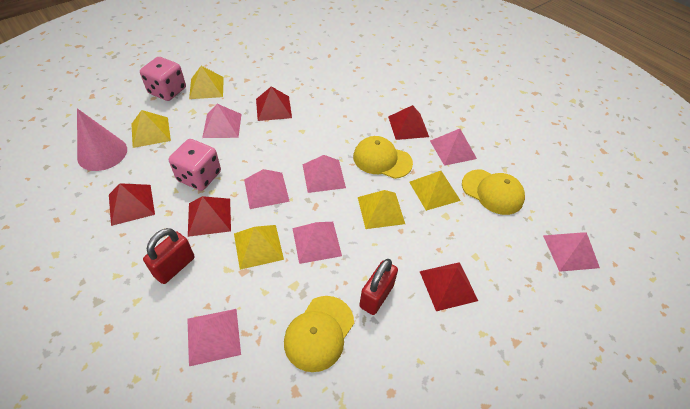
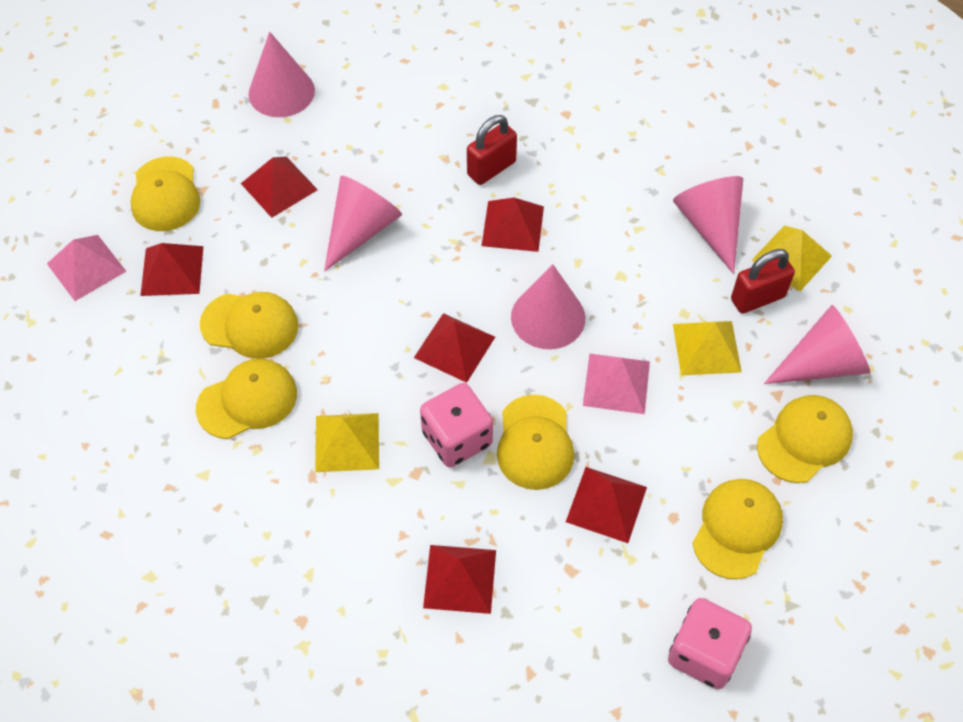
pink cone: [77,108,127,171] = 1 -> [248,32,315,117] [324,176,402,272] [511,264,585,349] [673,176,743,274] [764,305,870,384] = 5
pink pyramid: [187,309,241,366] [202,104,242,138] [244,169,290,209] [292,222,342,264] [302,155,346,193] [430,129,477,166] [543,233,600,272] = 7 -> [47,235,126,301] [583,354,650,414] = 2
red pyramid: [109,183,155,226] [188,196,231,237] [256,86,292,121] [388,105,429,140] [419,262,478,311] = 5 -> [140,243,204,296] [241,156,318,218] [414,313,495,383] [423,545,496,614] [482,198,544,252] [566,467,647,543] = 6
yellow cap: [284,296,354,372] [353,136,413,179] [462,169,525,215] = 3 -> [130,157,200,231] [196,358,297,439] [200,292,299,359] [497,395,574,490] [693,479,783,579] [757,395,853,483] = 6
yellow pyramid: [131,110,171,148] [189,66,224,99] [234,225,284,270] [358,190,405,229] [409,171,461,211] = 5 -> [315,413,379,472] [673,321,742,376] [752,226,832,292] = 3

